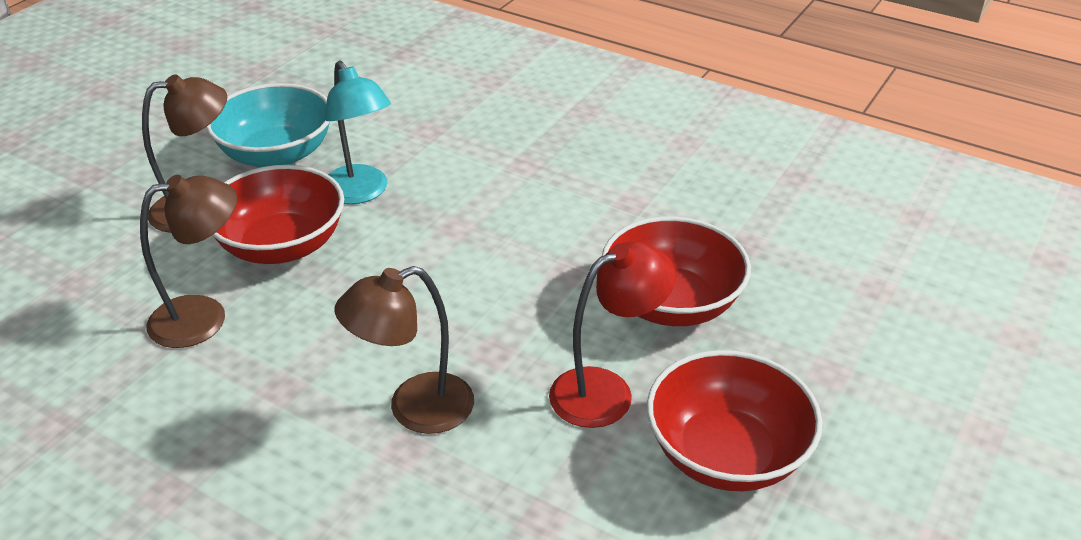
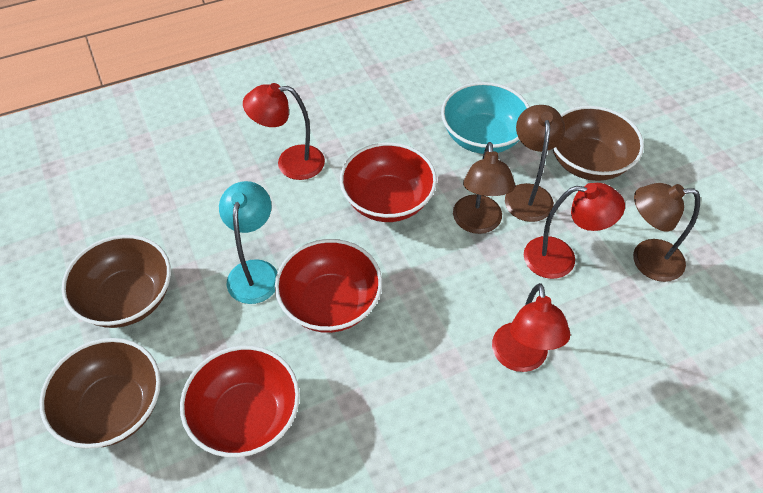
brown bowl: none = 0 -> [39,338,161,449] [61,235,171,328] [553,106,644,181] = 3
red lamp: [549,241,676,428] = 1 -> [243,83,325,180] [492,283,570,372] [524,183,625,279] = 3

